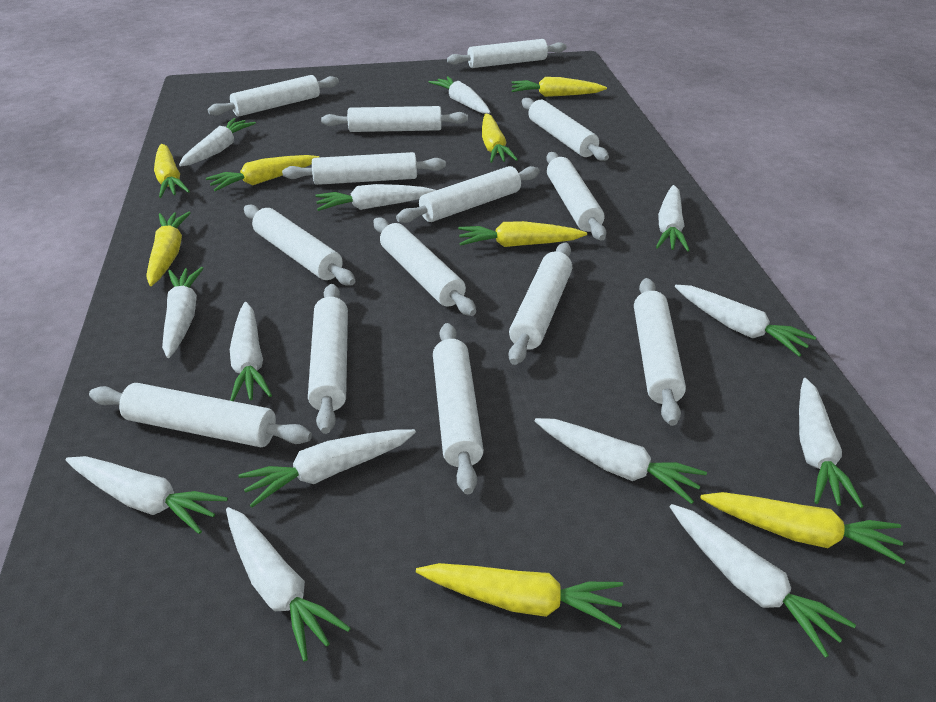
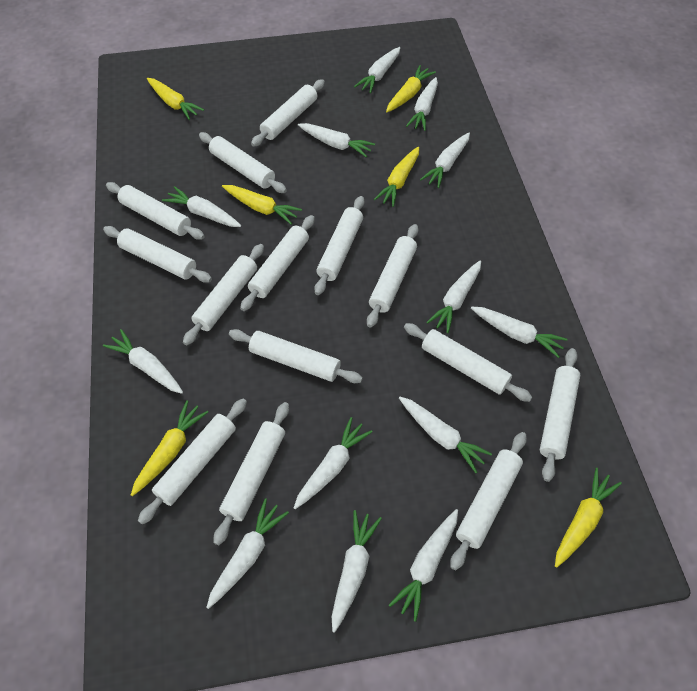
yellow carrot: [146,212,191,286] [154,144,190,198] [206,155,319,191] [416,563,623,629] [458,221,587,247] [482,113,518,163] [511,77,607,97] [700,492,906,564] = 8 -> [131,400,208,496] [147,78,204,120] [222,185,302,225] [374,147,419,207] [386,65,436,112] [555,468,622,568] = 6

